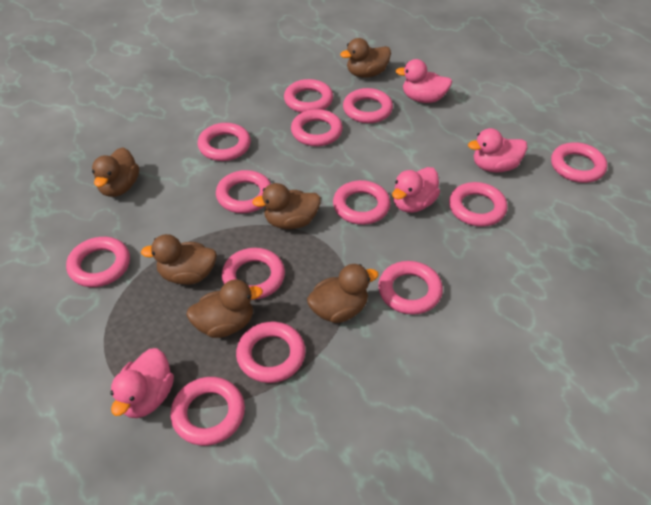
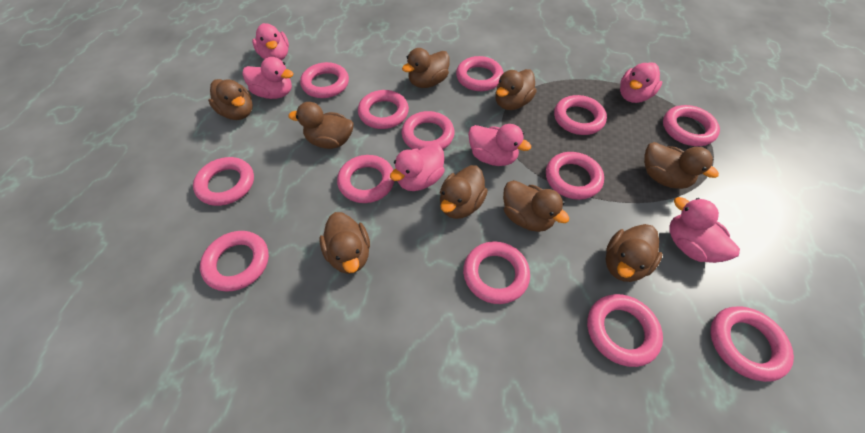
brown duck: [92,147,139,197] [141,234,217,285] [186,279,263,338] [252,183,321,229] [307,264,379,323] [340,38,391,78] = 6 -> [208,79,253,120] [289,102,353,149] [319,212,370,274] [402,48,450,88] [440,165,488,219] [495,69,537,110] [503,180,569,232] [606,224,663,282] [644,142,719,189] = 9
pink duck: [110,348,174,418] [392,167,440,213] [396,59,452,103] [468,128,527,173] = 4 -> [242,57,293,99] [252,23,289,61] [390,144,445,191] [468,124,531,166] [620,63,662,103] [669,197,740,263] = 6

